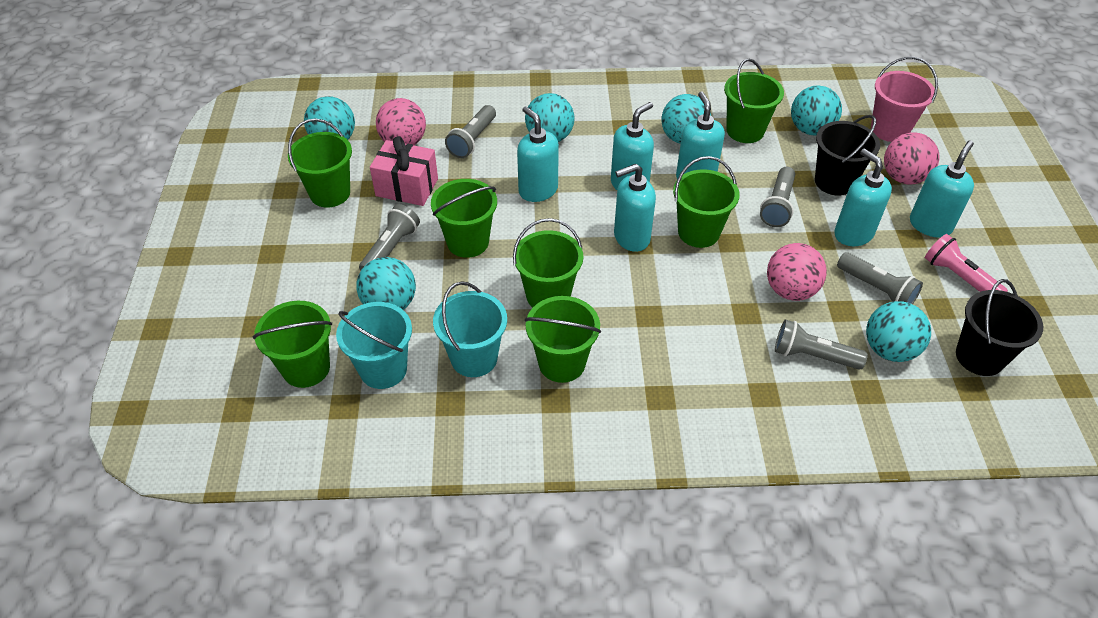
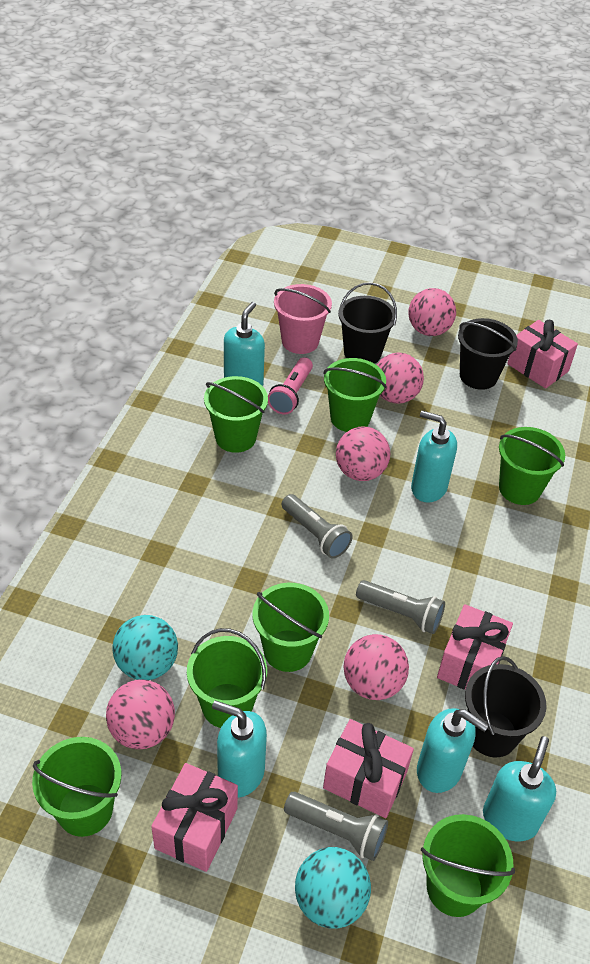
black bucket: [815,115,880,196] [956,279,1043,376] = 2 -> [338,282,397,364] [458,318,518,390] [465,656,546,757] = 3
grey flashlight: [359,204,420,271] [445,105,496,158] [760,167,795,227] [775,319,868,370] [837,252,923,304] = 5 -> [282,494,353,559] [284,792,388,861] [356,580,445,634] = 3
pink ball: [376,98,426,145] [767,243,827,301] [884,133,940,185] = 3 -> [106,680,175,749] [336,427,390,481] [343,634,409,700] [377,353,424,404] [408,288,456,336] = 5
pink gift: [370,136,438,206] = 1 -> [151,763,238,872] [323,719,414,818] [437,604,513,690] [507,320,578,389] = 4
turquoise ball: [304,96,355,140] [357,257,416,310] [525,93,574,142] [661,94,711,144] [791,85,842,136] [866,301,931,362] = 6 -> [112,615,178,680] [295,847,371,929] = 2
turquoise bucket: [336,302,412,389] [433,281,507,377] = 2 -> none = 0
turquoise soap dispenser: [517,106,559,202] [611,102,654,190] [614,164,656,252] [676,91,725,179] [834,149,892,246] [910,140,974,238] = 6 -> [212,701,267,798] [224,302,265,386] [411,411,457,503] [417,708,489,793] [483,736,556,841] = 5

